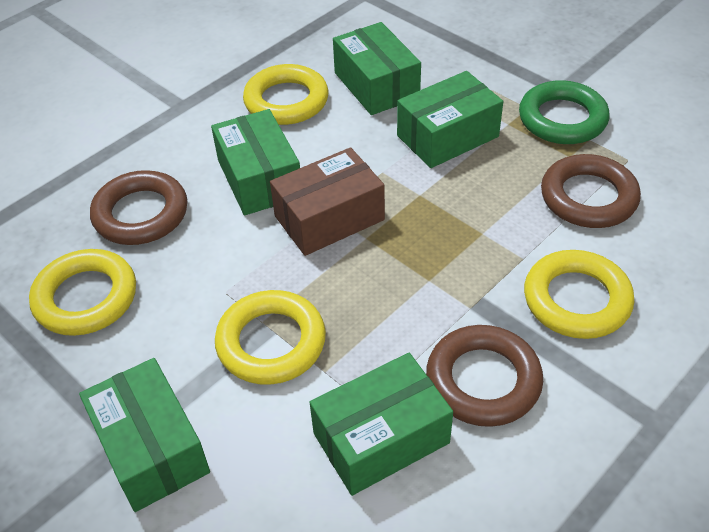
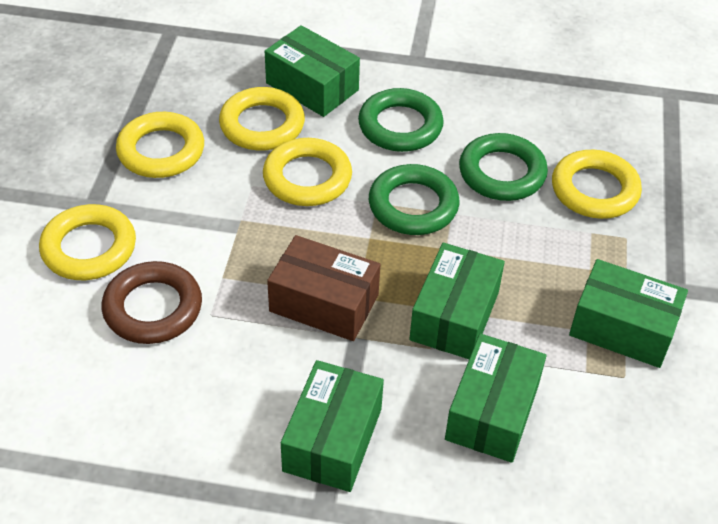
brown ring: [90,170,187,245] [426,325,543,427] [541,154,641,228] = 3 -> [102,261,202,344] = 1
green ring: [519,80,609,144] = 1 -> [358,88,444,152] [369,164,460,235] [459,133,548,201] = 3
yellow ring: [29,249,136,336] [215,290,326,385] [243,64,329,125] [524,250,634,339] = 4 -> [39,204,136,280] [116,112,204,178] [219,87,305,151] [263,138,352,206] [552,150,642,219] = 5

